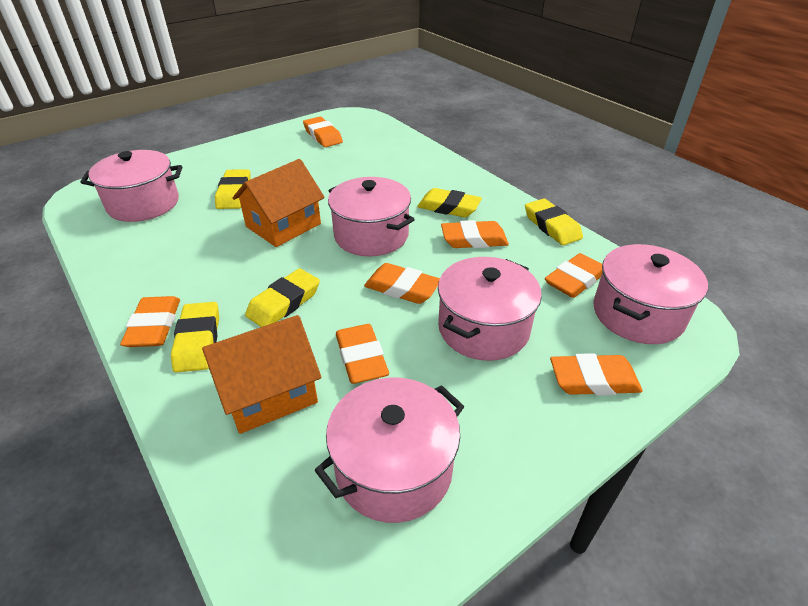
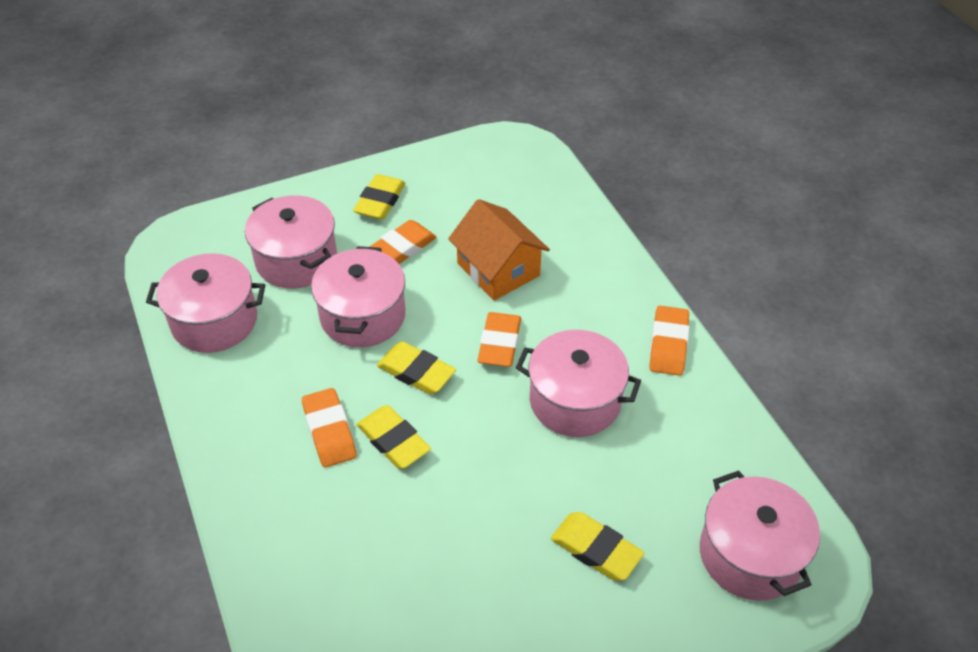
orange eraser: [120,296,180,347] [303,117,343,147] [336,324,389,384] [364,263,440,304] [441,220,509,248] [545,253,602,298] [550,353,643,396] = 7 -> [302,388,357,468] [370,220,437,264] [478,312,521,367] [649,306,689,376] = 4
orange house: [202,315,321,434] [233,159,325,247] = 2 -> [448,199,550,301] = 1
yellow eraser: [171,302,219,372] [215,169,251,209] [245,268,320,327] [417,188,482,217] [525,199,583,245] = 5 -> [353,174,405,220] [357,405,431,469] [377,342,456,394] [551,512,644,580] = 4

